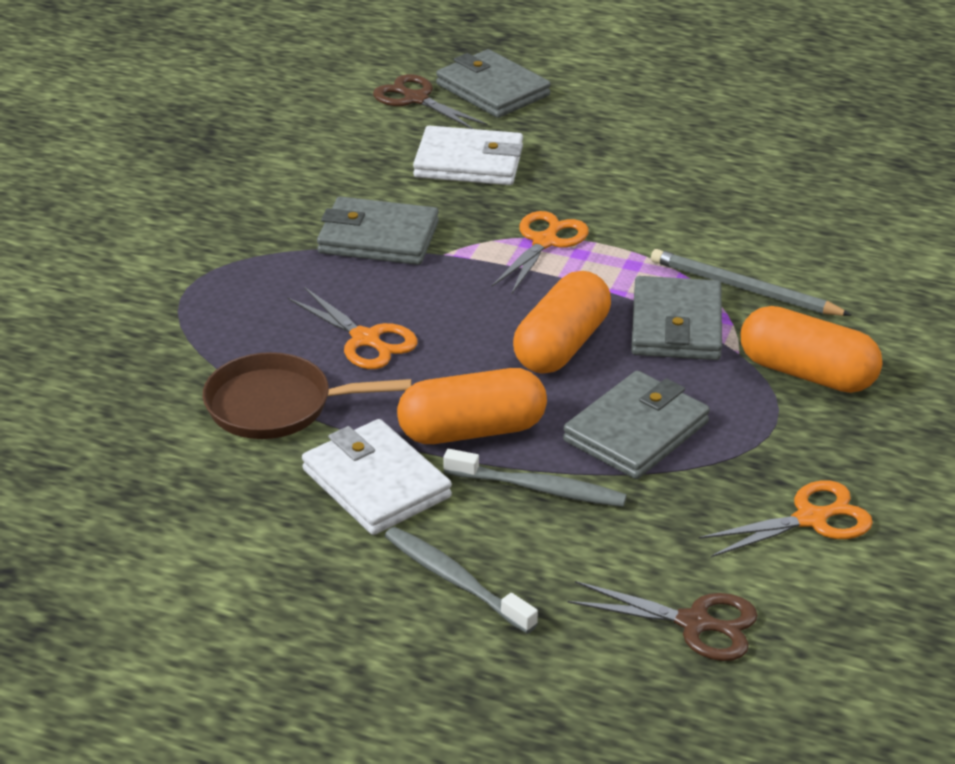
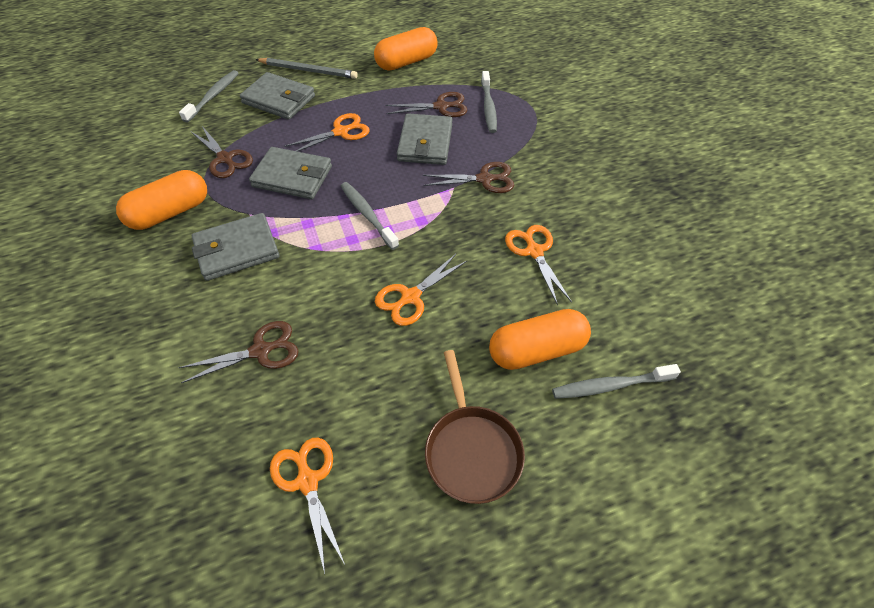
brown scissors: [373,74,488,129] [567,581,758,661] = 2 -> [178,321,299,383] [191,126,253,178] [386,92,467,117] [423,162,514,193] = 4
grey toothbrush: [385,527,538,634] [443,449,627,507] = 2 -> [179,70,239,123] [341,182,399,250] [481,71,497,133] [552,364,681,399] = 4
orange scissors: [287,287,417,369] [492,211,589,293] [698,480,873,557] = 3 -> [270,438,345,574] [284,113,370,152] [375,253,467,326] [505,225,572,306] = 4
white wallet: [302,419,452,535] [413,126,523,185] = 2 -> none = 0

